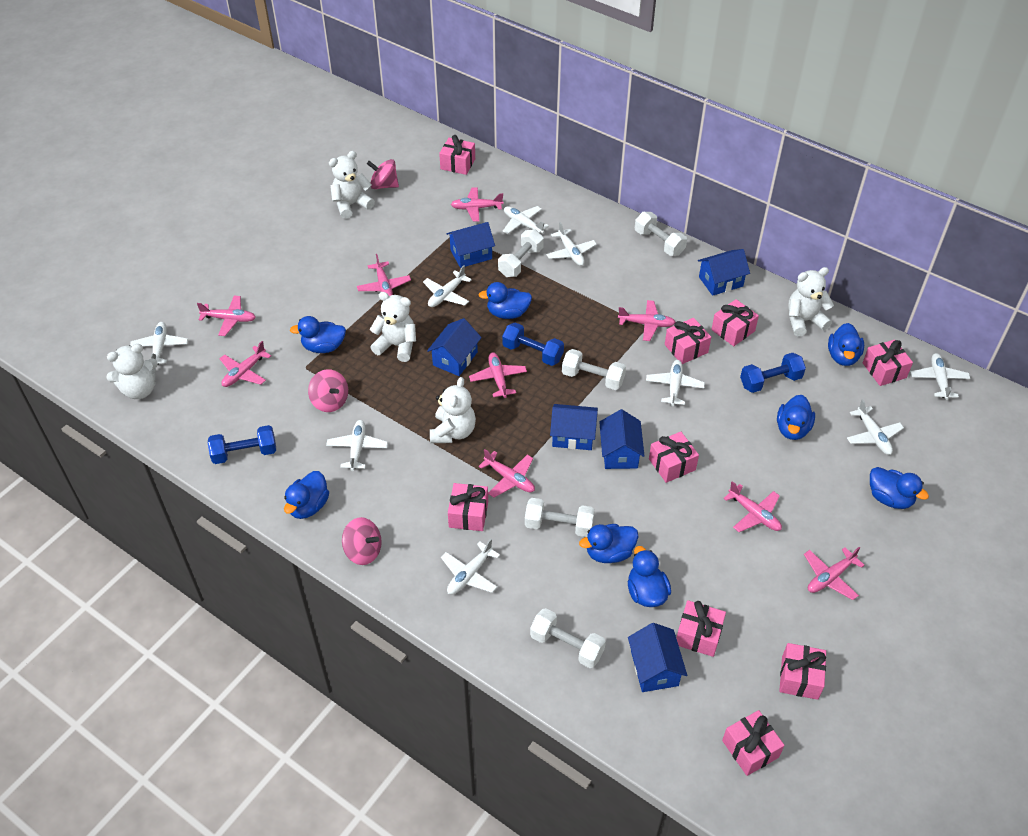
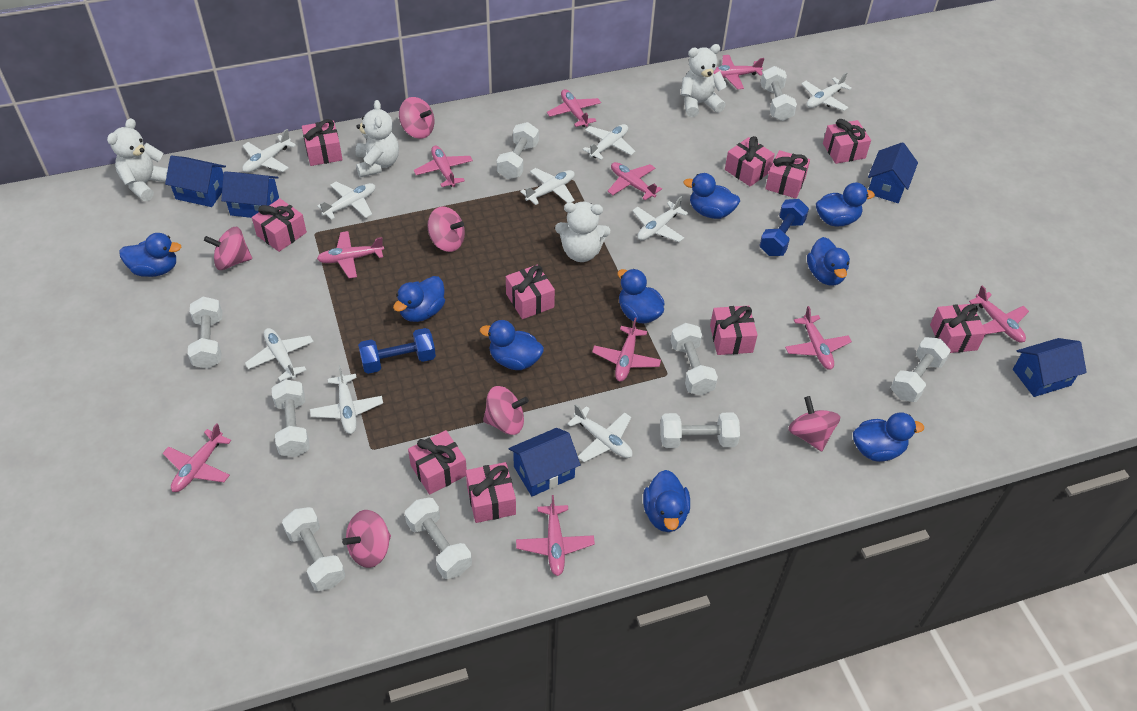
blue duck: [284,471,329,519] [290,316,346,353] [479,282,532,319] [579,524,638,563] [628,546,671,607] [777,395,815,440] [828,323,864,366] [870,467,929,509] = 8 -> [119,233,182,277] [393,276,445,322] [480,320,544,370] [617,269,665,323] [643,470,690,532] [683,173,740,219] [807,237,850,286] [816,183,875,227] [853,412,924,462] = 9
blue dumbbell: [208,425,276,464] [502,323,564,366] [740,353,806,393] = 3 -> [358,328,436,374] [759,199,809,256] = 2
blue house: [427,318,482,376] [446,222,495,268] [550,404,598,450] [599,409,645,469] [628,623,687,692] [698,249,750,296] = 6 -> [165,156,226,207] [221,171,279,218] [509,428,581,496] [868,142,918,203] [1013,338,1087,397] = 5
pink gift: [439,135,475,175] [448,483,488,531] [649,432,699,483] [665,318,711,364] [676,600,726,657] [711,299,759,346] [722,710,785,776] [779,643,826,700] [863,340,913,386] = 9 -> [252,198,307,252] [302,119,343,166] [408,430,467,494] [466,462,516,523] [506,265,555,319] [710,306,758,355] [725,136,775,187] [765,150,810,198] [823,119,871,164] [930,304,986,353] = 10
pink plane: [197,296,256,336] [219,341,271,387] [357,254,411,296] [451,187,503,222] [469,352,527,398] [478,449,535,498] [618,300,676,341] [723,481,782,532] [804,547,865,600] = 9 -> [163,423,231,492] [317,231,384,279] [414,146,473,187] [516,495,595,576] [547,89,601,127] [592,317,661,381] [608,162,662,200] [714,55,764,89] [785,306,852,370] [969,285,1029,342] = 10
pink spinning top: [308,369,348,412] [342,517,382,565] [367,159,399,189] = 3 -> [204,227,252,270] [342,510,391,568] [399,97,435,139] [427,206,465,252] [483,386,529,435] [788,396,840,452] = 6
white dumbbell: [498,229,544,277] [525,498,595,537] [530,608,606,668] [562,349,626,390] [635,212,687,256] = 5 -> [188,296,222,369] [272,379,310,457] [282,507,345,591] [405,498,472,579] [497,122,539,179] [660,413,740,448] [671,323,718,396] [761,66,797,121] [891,337,951,402] = 9
white teddy bear: [106,344,158,399] [329,151,375,219] [370,292,416,362] [430,377,476,443] [788,267,834,336] = 5 -> [107,118,168,201] [356,100,399,178] [555,202,610,262] [681,44,727,117] = 4

